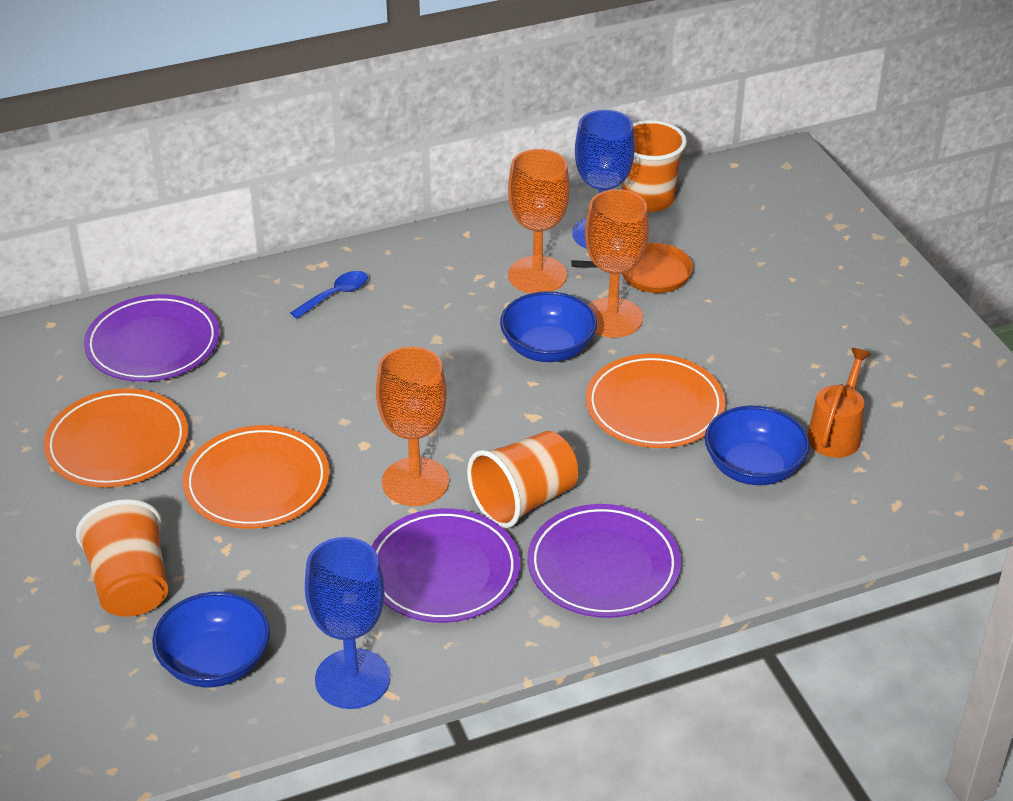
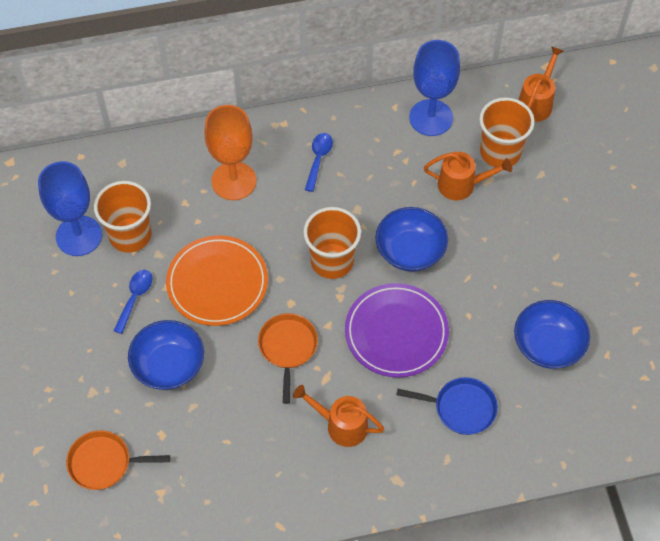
blue pan: none = 0 -> [396,377,498,435] = 1
blue spoon: [290,271,368,319] = 1 -> [113,270,152,334] [305,133,333,192] = 2
orange goblet: [376,347,449,506] [508,149,570,293] [585,189,649,338] = 3 -> [204,105,256,200] = 1
orange pan: [571,243,693,293] = 1 -> [66,430,170,490] [258,313,318,404] = 2
orange plate: [43,389,188,487] [183,425,330,529] [586,354,725,448] = 3 -> [166,235,268,326] = 1
orange watering can: [807,348,871,458] = 1 -> [293,385,384,447] [424,152,512,200] [518,46,563,122] = 3
purple plate: [84,294,219,382] [372,508,520,623] [528,504,681,618] = 3 -> [345,283,449,378] = 1

